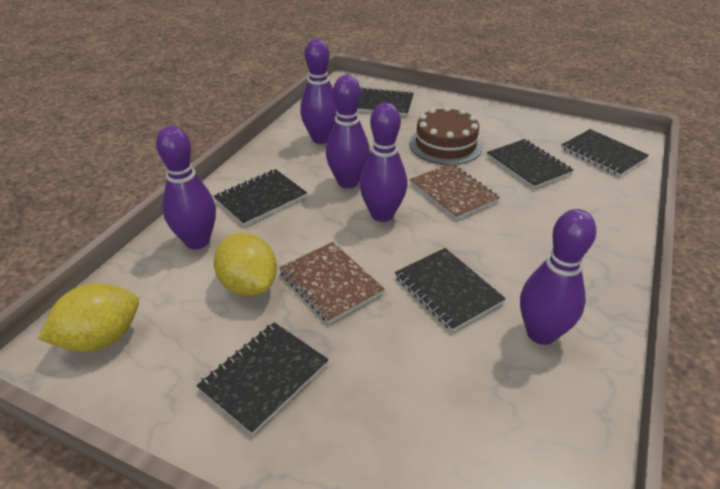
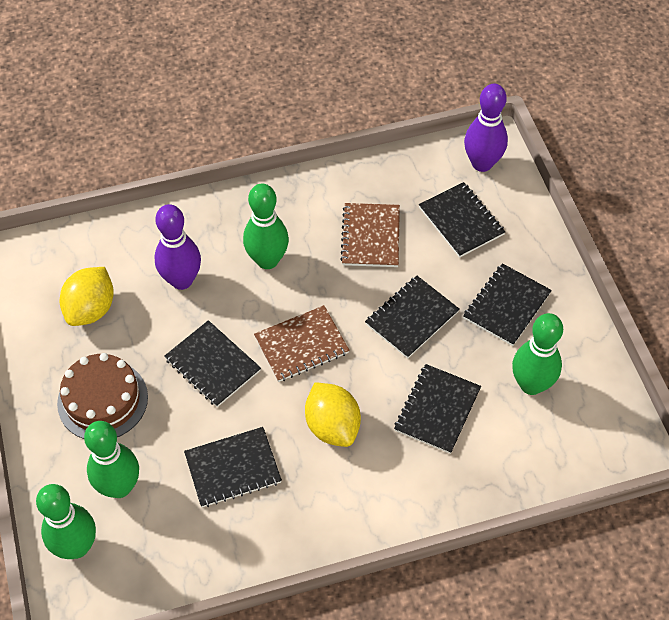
green bowling pin: none = 0 -> [36,484,96,559] [84,421,139,498] [243,183,289,269] [512,313,563,395] = 4
purple bowling pin: [156,126,216,249] [300,39,337,144] [326,75,370,189] [359,103,407,222] [520,209,596,345] = 5 -> [154,204,201,290] [464,83,508,172] = 2

